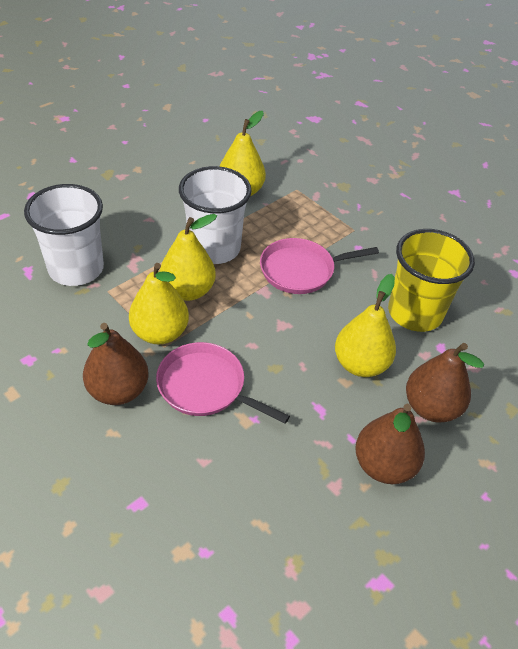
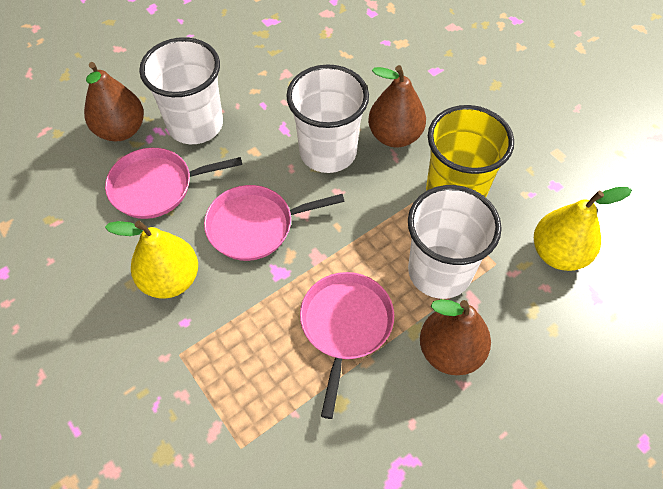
pink pan: [156,342,290,424] [260,238,379,294] = 2 -> [105,148,242,219] [204,185,345,261] [300,272,394,419] = 3
white cup: [24,184,104,286] [179,166,252,264] = 2 -> [139,37,223,144] [286,64,369,173] [408,185,502,299] = 3
yellow pear: [129,263,189,344] [160,214,217,301] [219,111,266,196] [335,274,396,377] = 4 -> [105,220,198,299] [534,187,632,271] = 2

